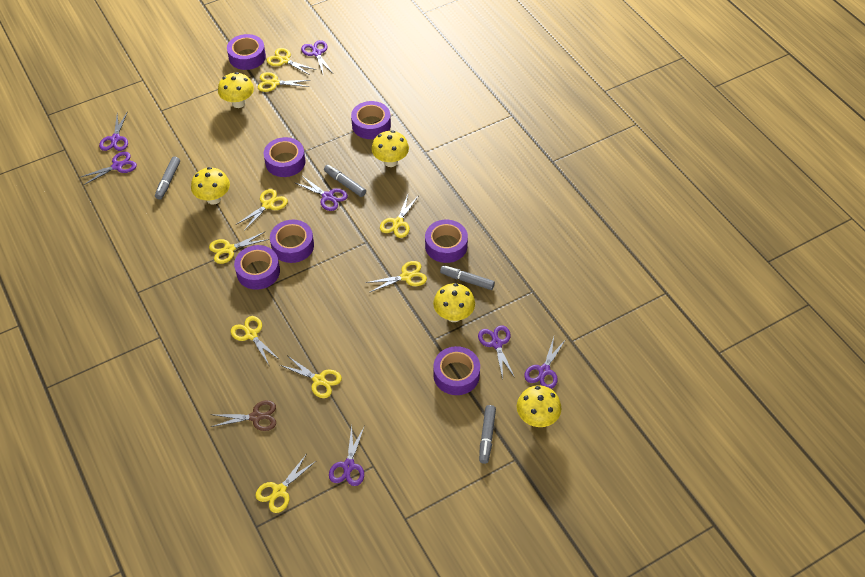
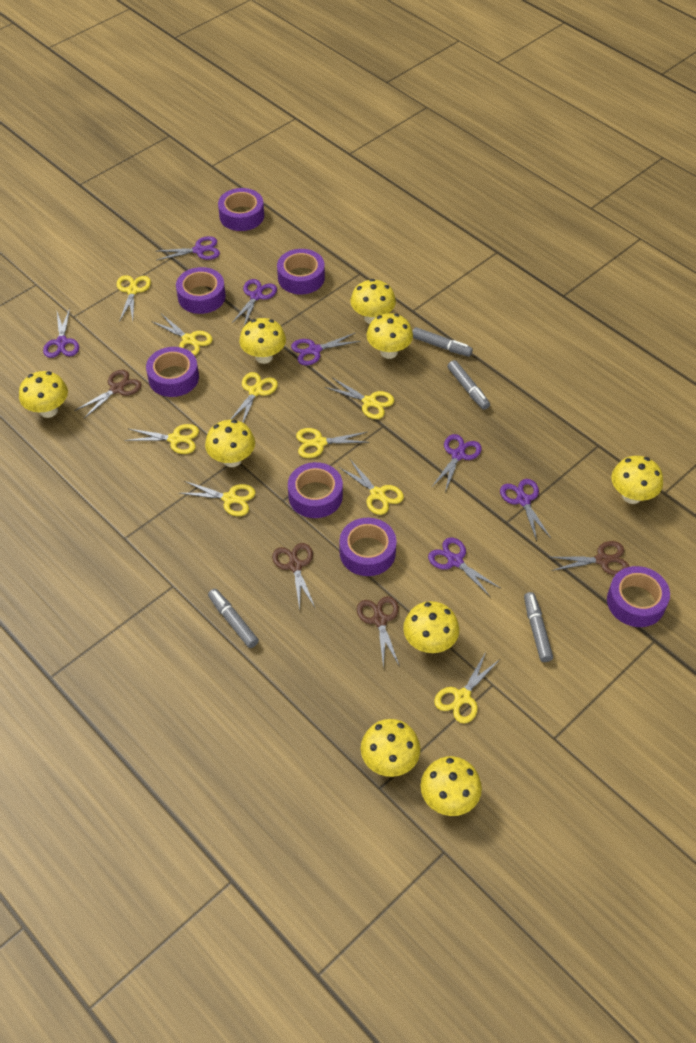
brown scissors: [211,400,276,431] = 1 -> [74,370,142,418] [272,543,315,610] [357,596,400,668] [550,541,629,575] = 4
yellow mushroom: [191,167,230,205] [218,72,254,108] [371,130,409,167] [433,283,475,322] [517,385,562,427] = 5 -> [19,371,68,418] [205,420,255,467] [239,318,286,364] [351,279,396,324] [361,719,420,777] [367,313,413,359] [403,601,459,653] [421,756,482,816] [611,456,663,504] = 9

